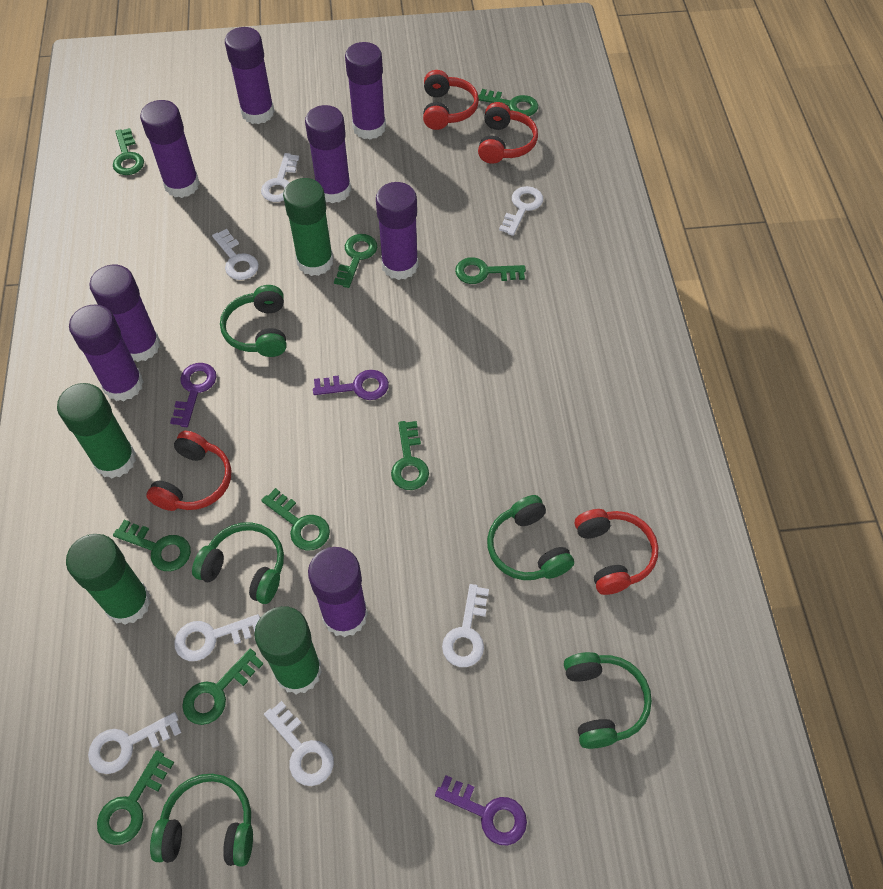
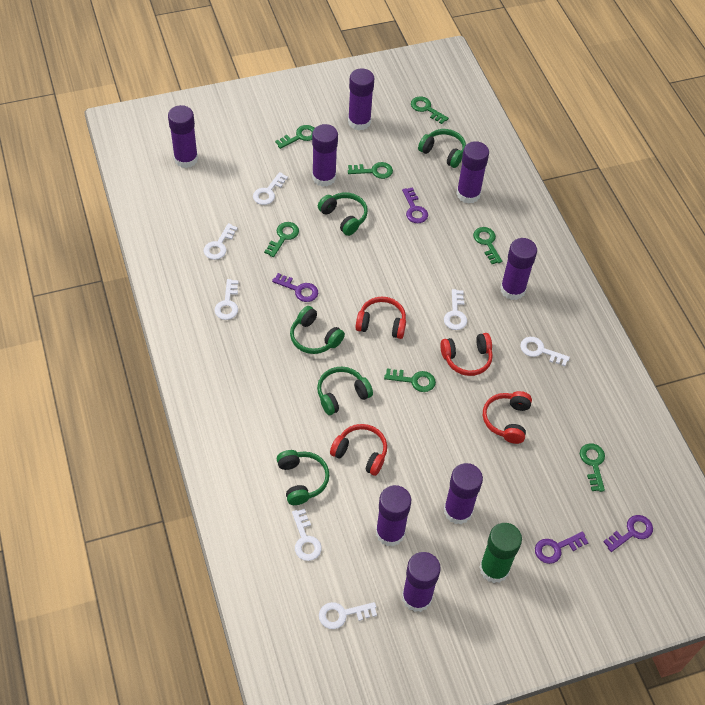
green glue stick: [57,383,136,478] [66,534,151,625] [254,606,322,694] [283,178,333,276] = 4 -> [479,523,522,583] = 1
green key: [97,750,174,845] [113,128,144,175] [113,520,191,571] [182,649,264,725] [261,488,330,551] [334,234,377,288] [391,421,429,490] [455,257,526,284] [478,89,538,116] = 9 -> [264,222,299,257] [275,125,315,149] [348,162,393,179] [384,368,436,392] [411,97,449,124] [473,227,502,264] [580,443,605,492] = 7
purple key: [170,363,217,427] [313,370,389,400] [435,775,527,845] = 3 -> [272,273,318,302] [402,187,428,223] [535,531,589,564] [603,515,653,552] = 4

